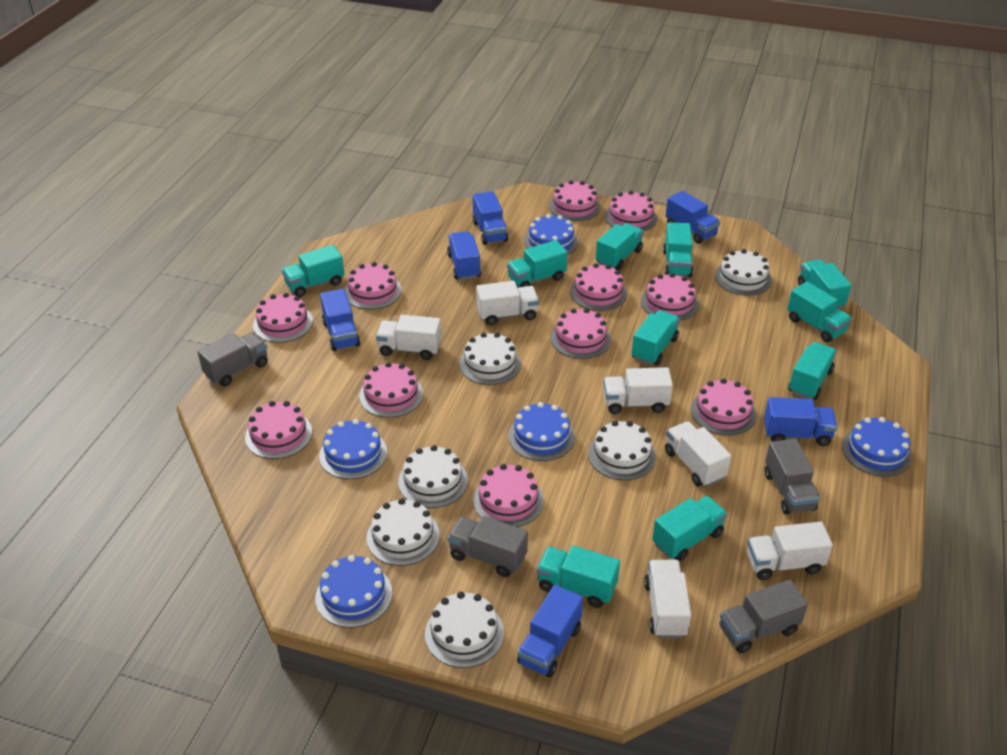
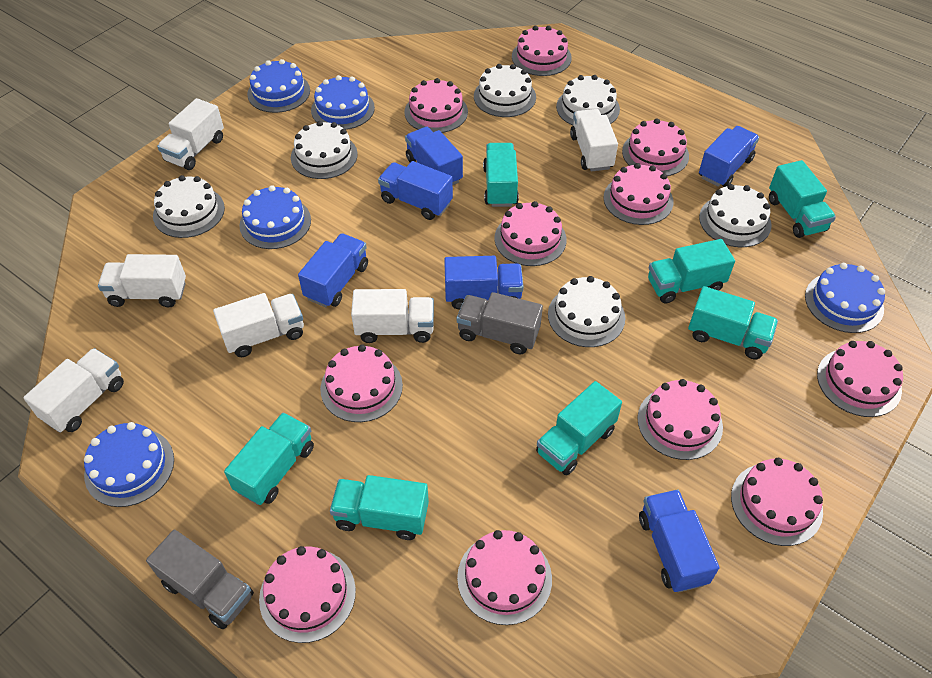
grey truck: [198,333,268,386] [448,516,528,577] [720,580,808,653] [764,439,820,515] = 4 -> [146,530,254,629] [457,292,543,355] = 2
turquoise truck: [282,245,344,297] [507,240,568,287] [537,545,620,608] [596,223,644,270] [632,310,680,365] [652,496,727,561] [663,222,693,277] [787,282,852,342] [788,342,837,400] [798,260,851,309] = 10 -> [224,413,314,505] [330,475,429,540] [483,143,519,207] [536,381,622,475] [648,239,735,304] [688,286,778,360] [769,160,836,238] = 7

